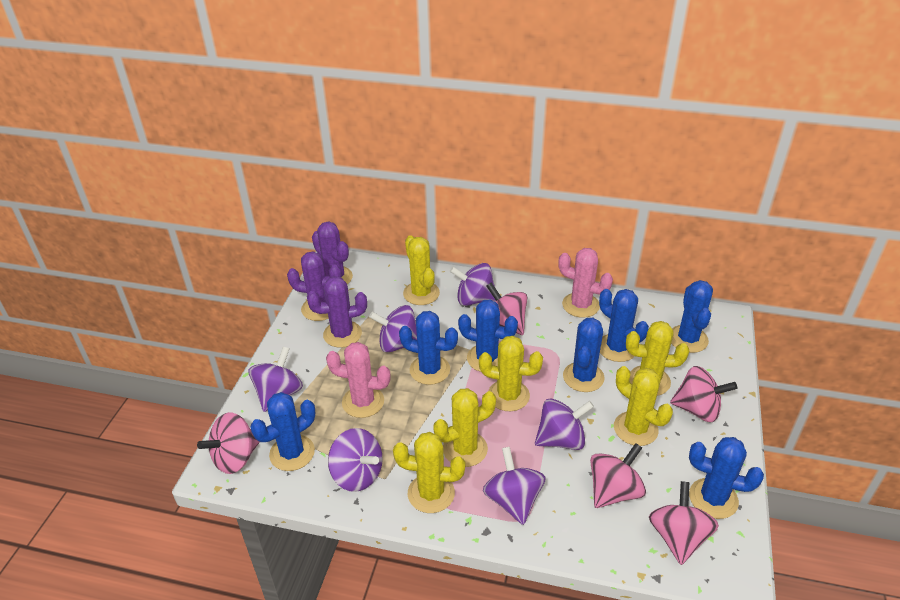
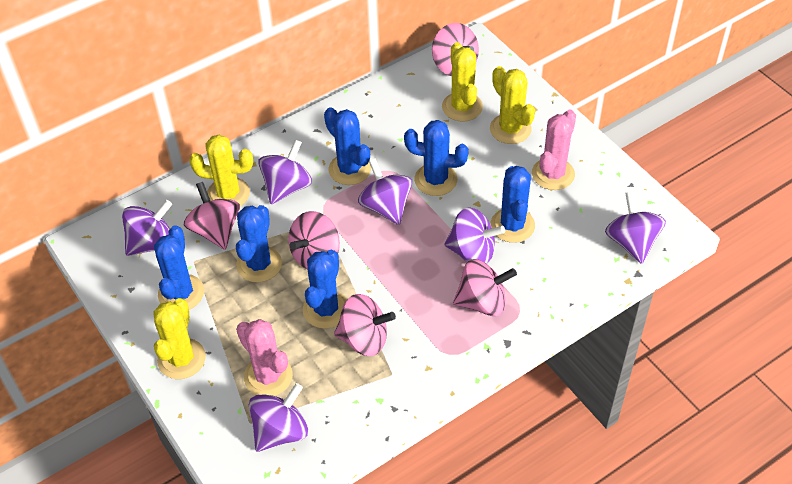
blue cactus: [250,392,315,471] [399,311,458,385] [458,299,518,372] [563,318,605,392] [599,289,649,362] [671,280,713,353] [689,437,764,519] = 7 -> [154,225,204,310] [236,205,282,282] [303,250,347,329] [324,107,371,185] [404,120,469,196] [491,166,535,243] = 6
purple cactus: [287,251,341,321] [307,276,367,348] [312,221,353,284] = 3 -> none = 0
yellow cactus: [393,432,465,513] [403,235,440,305] [433,388,496,467] [479,336,543,411] [614,366,673,446] [626,321,689,396] = 6 -> [153,298,206,379] [189,134,253,207] [442,42,483,122] [490,66,535,144] = 4

